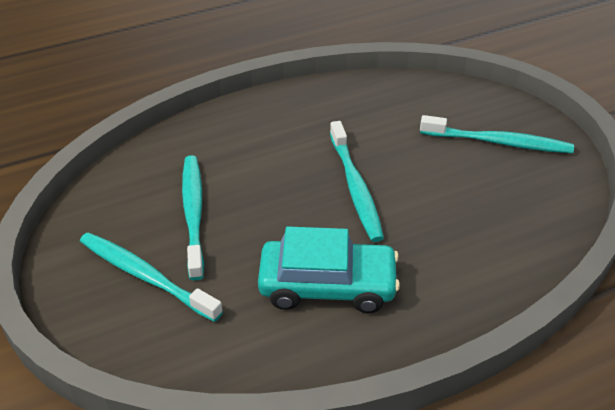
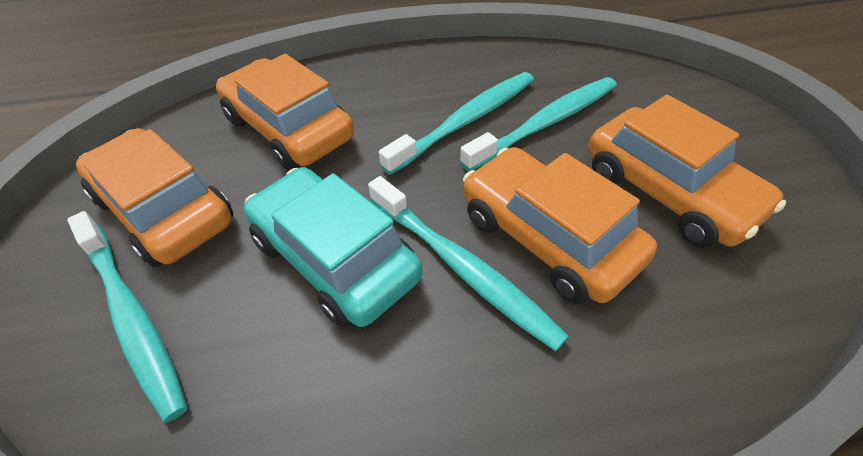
orange car: none = 0 -> [76,128,233,267] [216,54,354,170] [463,147,657,304] [588,94,786,248] = 4

